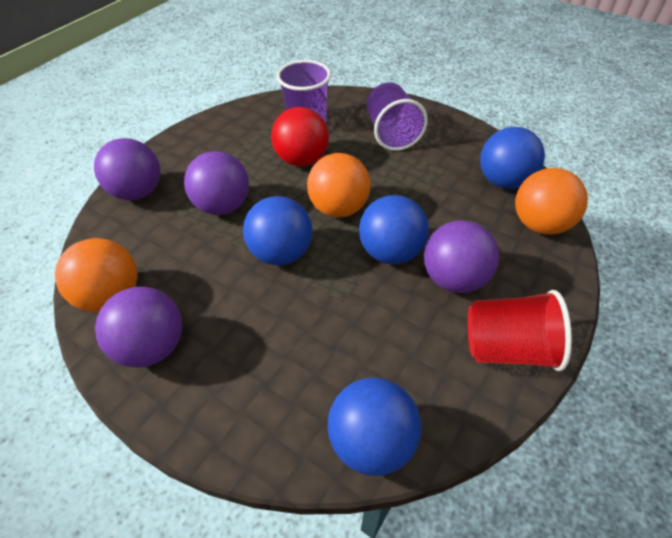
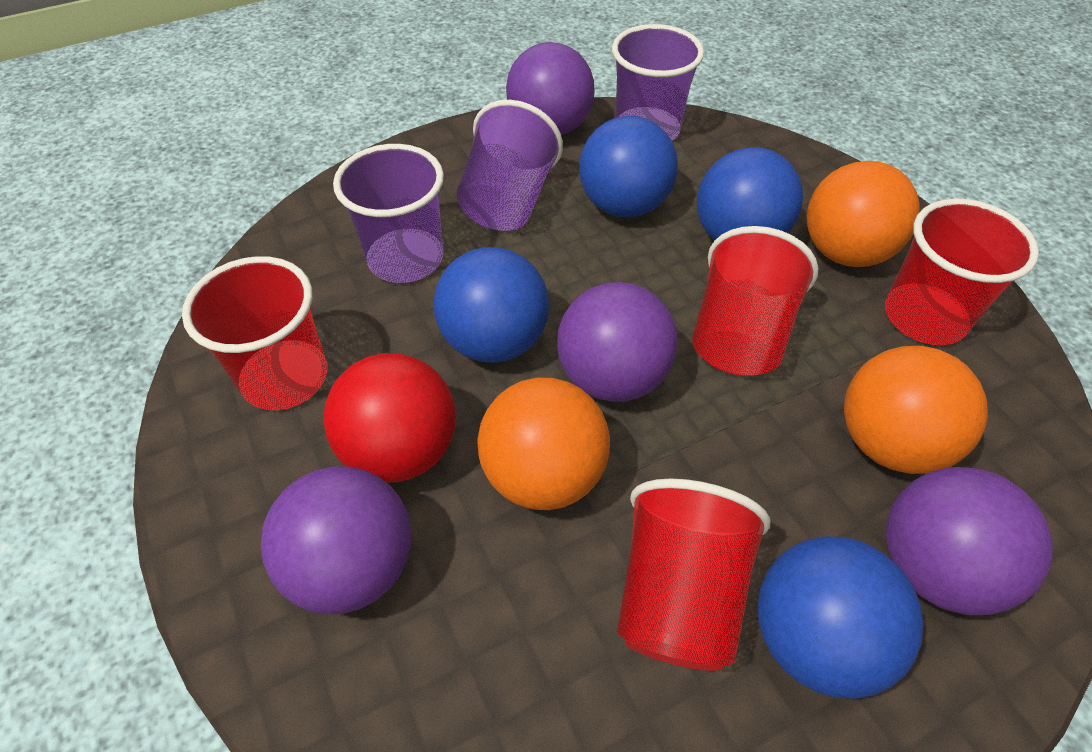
purple cup: [276,60,331,123] [367,82,428,151] = 2 -> [333,144,444,283] [456,100,563,231] [612,24,704,141] = 3
red cup: [468,290,572,371] = 1 -> [182,256,328,410] [617,478,770,671] [692,226,818,376] [885,199,1039,345] = 4

